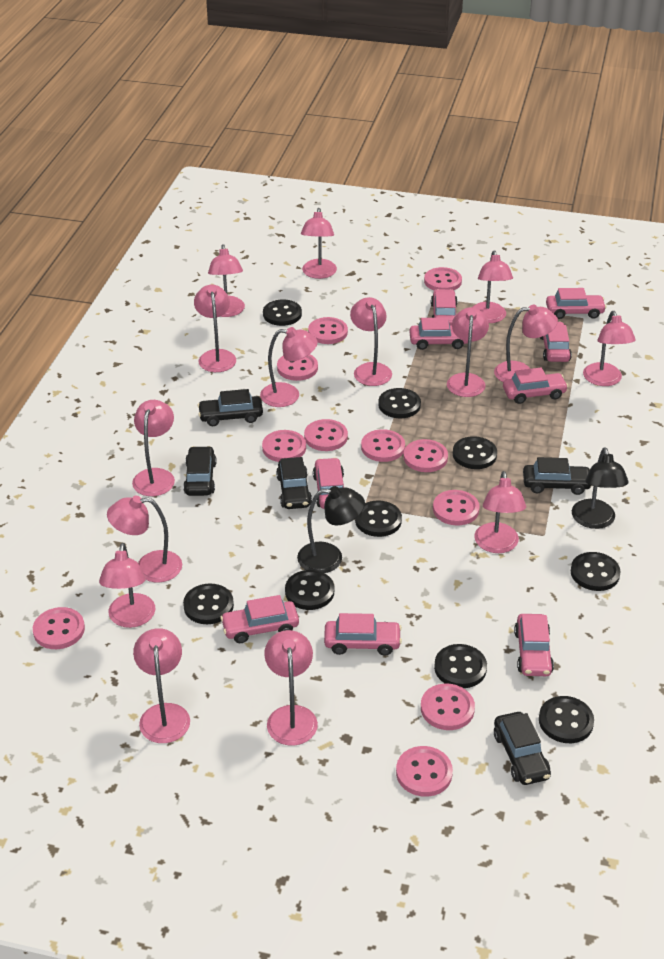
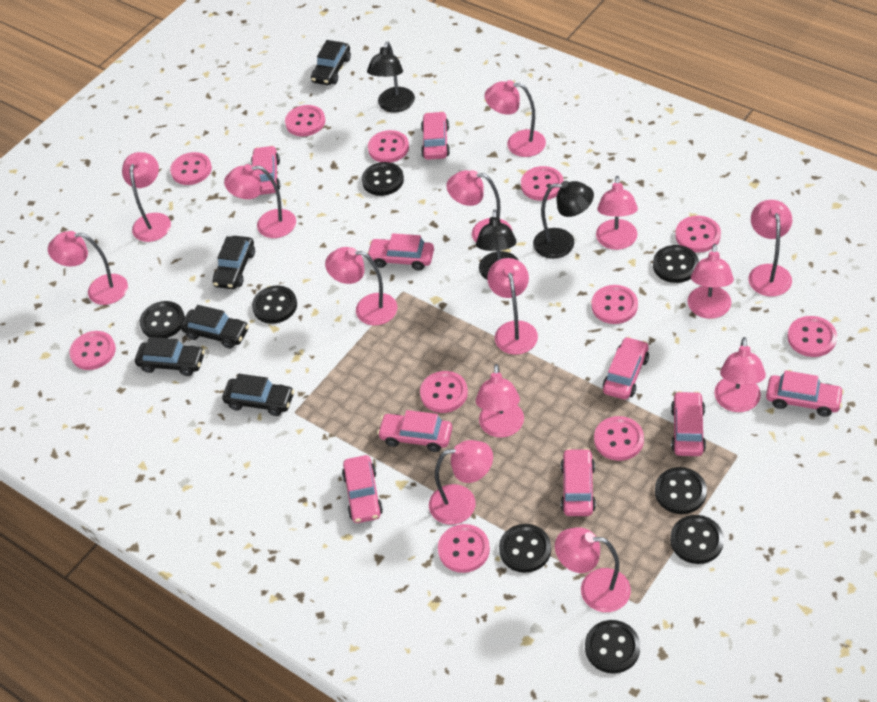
black button: [183,584,234,624] [263,299,302,326] [285,570,334,610] [355,500,402,537] [378,388,421,418] [434,644,487,688] [453,436,497,469] [539,696,594,743] [571,552,621,591] = 9 -> [140,301,185,338] [252,286,297,324] [362,162,404,196] [499,524,551,573] [585,620,640,674] [653,245,699,283] [655,467,707,514] [670,515,724,564] = 8
black lamp: [297,486,365,573] [572,447,629,529] = 2 -> [367,42,415,113] [476,209,519,280] [533,181,594,259] = 3
pink lamp: [99,543,155,628] [107,496,182,582] [132,400,175,496] [133,628,190,743] [194,285,236,372] [208,244,245,317] [260,327,318,407] [264,630,318,746] [301,208,337,279] [350,297,392,386] [447,307,489,397] [473,250,513,323] [474,471,526,553] [494,305,558,382] [583,311,636,386] = 15 -> [48,231,128,305] [122,152,171,242] [224,164,296,238] [325,247,397,326] [429,440,493,525] [447,170,512,242] [476,364,524,438] [485,80,546,157] [487,258,538,355] [555,527,631,612] [596,176,638,250] [688,244,734,319] [714,337,766,412] [748,200,792,296] = 14

